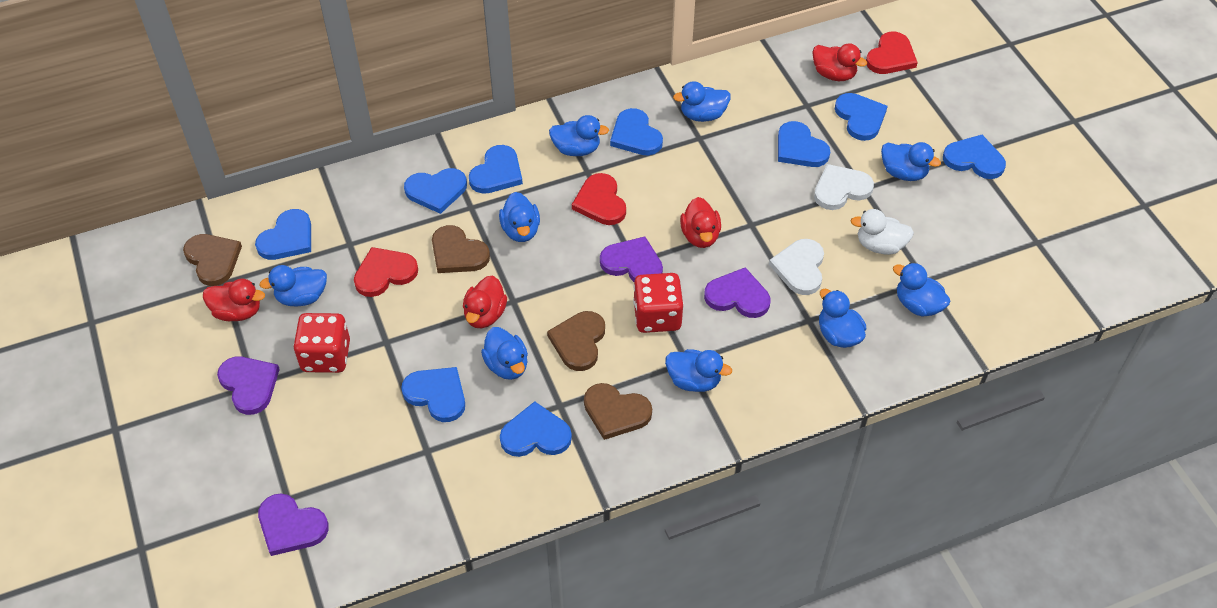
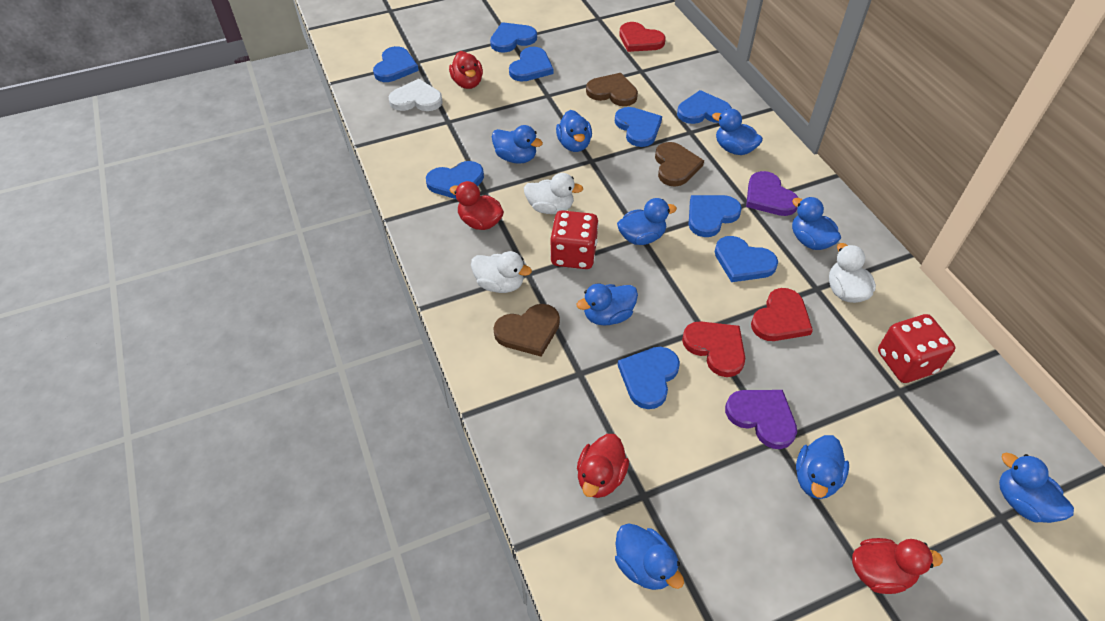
brown heart: [183,234,242,286] [432,225,490,273] [547,311,605,371] [584,383,652,440] = 4 -> [493,304,560,357] [586,73,638,106] [655,142,704,187] = 3
purple heart: [217,357,280,415] [258,494,329,556] [600,236,663,282] [704,267,770,318] = 4 -> [725,390,797,449] [746,171,798,216] = 2
white duck: [851,209,914,255] = 1 -> [471,251,532,293] [524,173,583,214] [829,243,876,303] = 3
white heart: [769,239,824,295] [814,164,874,210] = 2 -> [389,79,443,111] = 1

